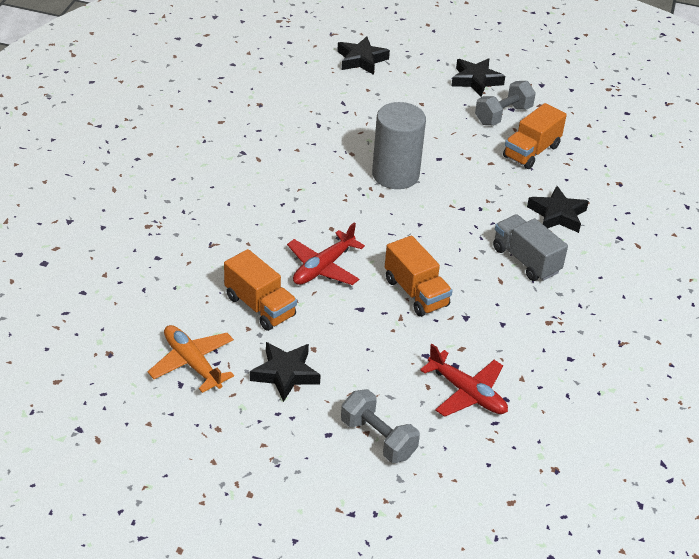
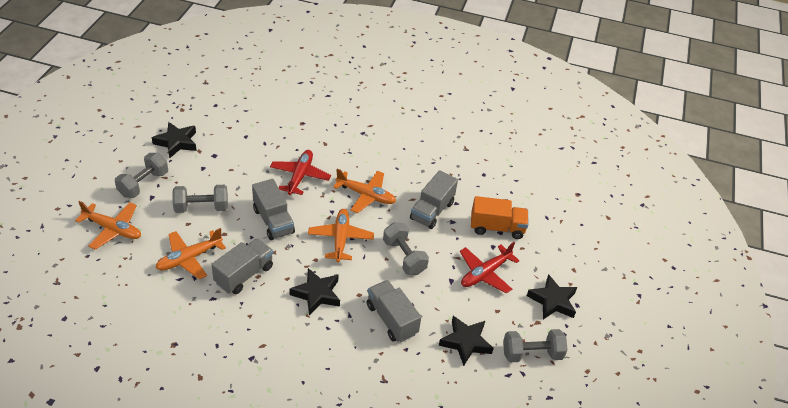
grey cylinder: [372,102,426,189] = 1 -> none = 0
grey dumbbell: [341,389,420,463] [475,81,536,125] = 2 -> [115,153,168,198] [172,185,228,213] [383,222,429,275] [503,329,568,362] = 4
grey truck: [493,214,568,281] = 1 -> [211,238,273,294] [252,179,295,240] [367,280,421,342] [410,170,458,229] = 4
orange plane: [148,325,234,393] = 1 -> [75,201,141,250] [155,228,226,279] [308,209,374,262] [333,169,396,213] = 4
orange truck: [224,249,297,331] [385,235,452,317] [503,103,567,169] = 3 -> [471,196,529,239] = 1

